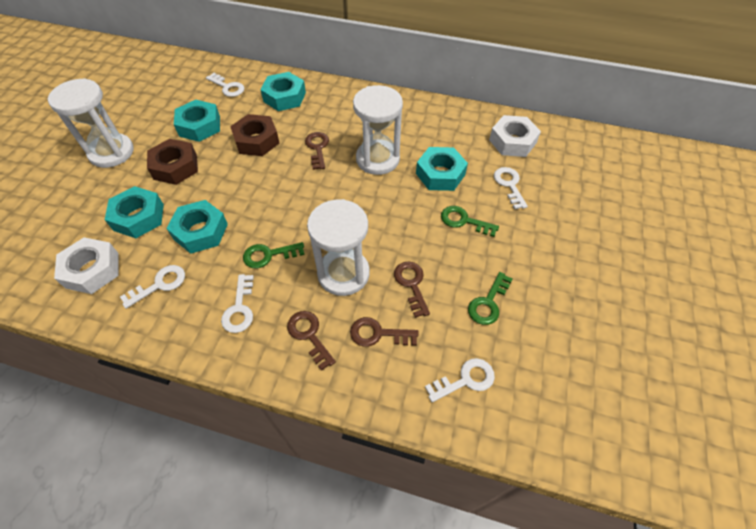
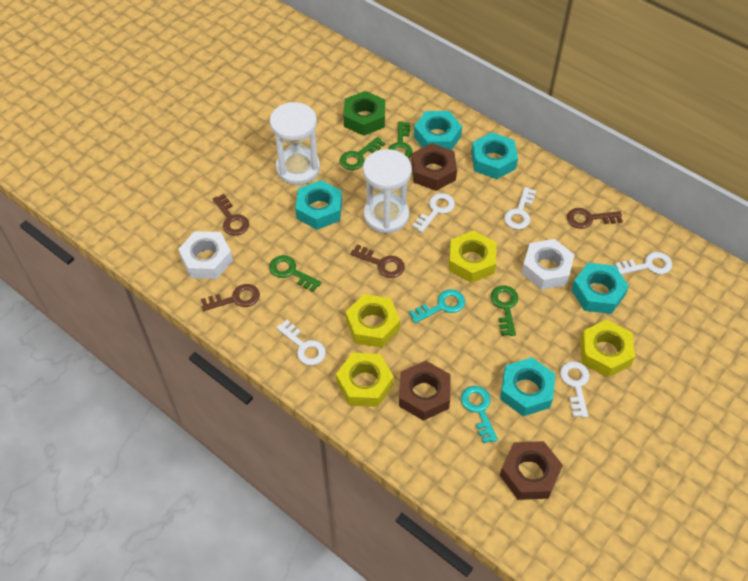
brown nut: [147,139,198,185] [230,114,279,156] = 2 -> [399,361,451,421] [411,143,457,191] [500,441,563,500] = 3
green key: [243,242,305,268] [441,206,499,237] [468,272,513,325] = 3 -> [269,255,322,292] [340,137,385,170] [389,122,412,159] [491,285,518,336] = 4
green nut: none = 0 -> [344,91,385,136] = 1
turquoise key: none = 0 -> [409,289,465,323] [461,386,498,444] = 2
white hourglass: [47,78,134,168] [307,199,370,296] [353,85,403,175] = 3 -> [270,102,320,185] [363,149,412,234] = 2
yellow nut: none = 0 -> [336,353,394,407] [346,294,400,348] [449,231,496,283] [580,320,635,377] = 4

